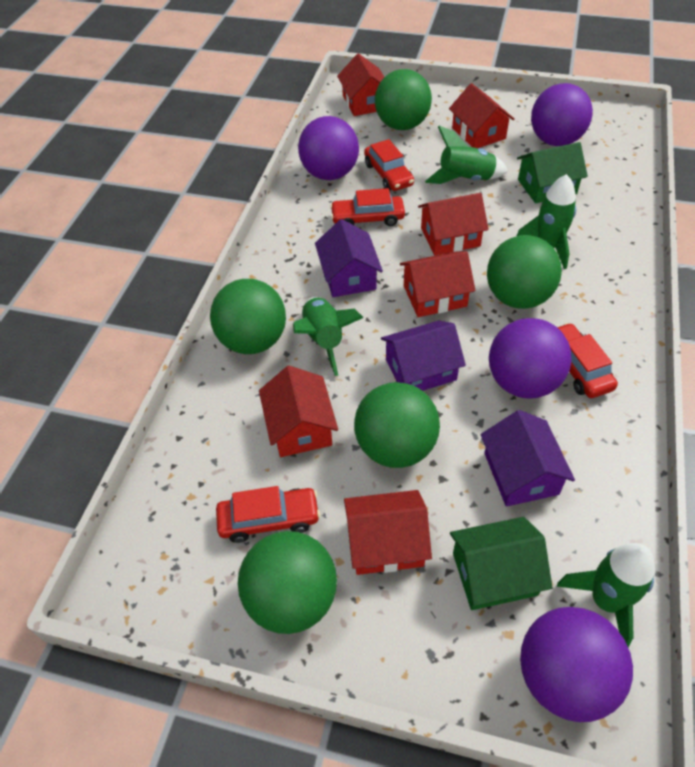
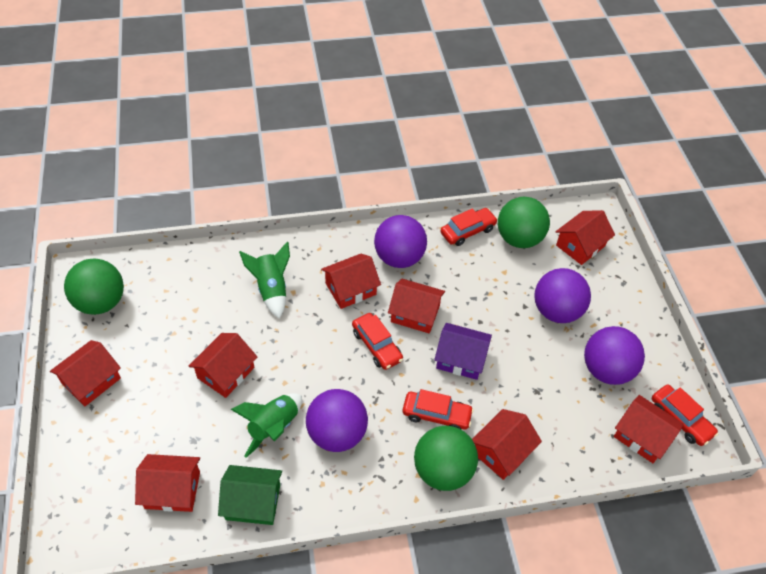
green ball: [210,279,286,354] [238,531,337,634] [354,382,440,468] [375,69,432,130] [487,235,562,309] = 5 -> [64,259,124,315] [414,425,478,491] [498,197,550,248] = 3
green house: [450,517,553,610] [517,142,588,203] = 2 -> [218,465,282,525] = 1
green rocket: [293,297,364,376] [425,126,508,184] [517,174,576,269] [557,543,655,647] = 4 -> [231,393,302,458] [239,242,290,319] = 2
purple house: [315,219,383,297] [381,321,466,391] [481,410,575,507] = 3 -> [434,323,492,380] = 1
red house: [259,366,338,457] [337,53,384,116] [344,490,432,575] [400,251,475,317] [418,193,489,256] [449,83,515,148] = 6 -> [50,340,121,406] [135,454,200,512] [189,333,257,398] [321,254,381,309] [388,279,445,333] [472,409,542,480] [555,210,615,265] [614,395,684,463] = 8

